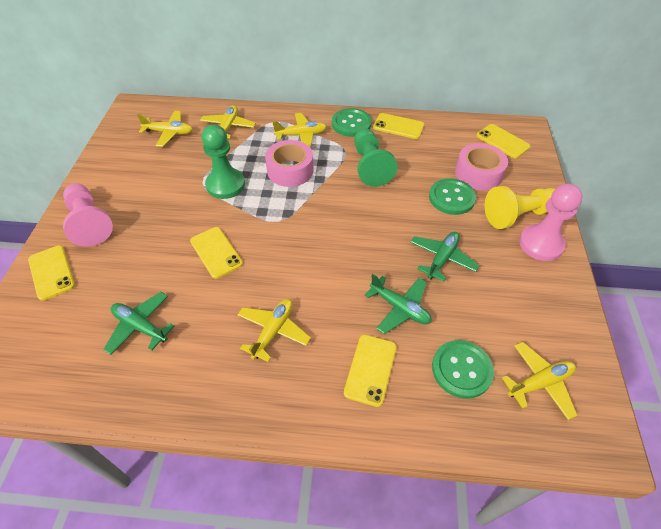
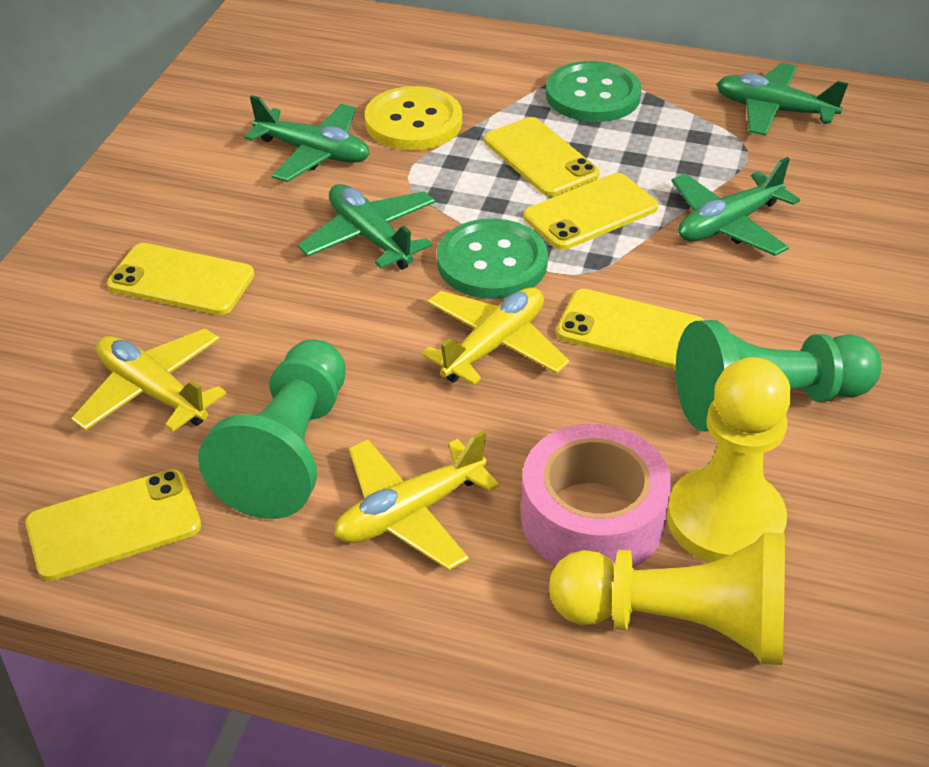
green button: [332,108,372,137] [429,178,476,215] [432,340,494,399] = 3 -> [437,218,548,299] [546,61,642,122] = 2
green plane: [103,292,174,355] [365,274,432,334] [410,232,479,282] = 3 -> [244,95,370,182] [298,184,435,270] [671,157,800,256] [717,63,848,136] = 4
pink pawn: [63,183,113,247] [519,184,583,261] = 2 -> none = 0
pink tape: [265,140,314,187] [455,143,508,191] = 2 -> [521,424,672,567] = 1
yellow button: none = 0 -> [365,86,462,150] = 1
yellow pawn: [485,186,555,229] = 1 -> [549,533,785,665] [667,357,791,563] = 2
yellow plane: [137,111,193,147] [200,105,256,138] [238,299,311,362] [273,113,327,147] [502,342,578,420] = 5 -> [71,328,227,432] [334,431,500,570] [422,287,570,385] = 3

